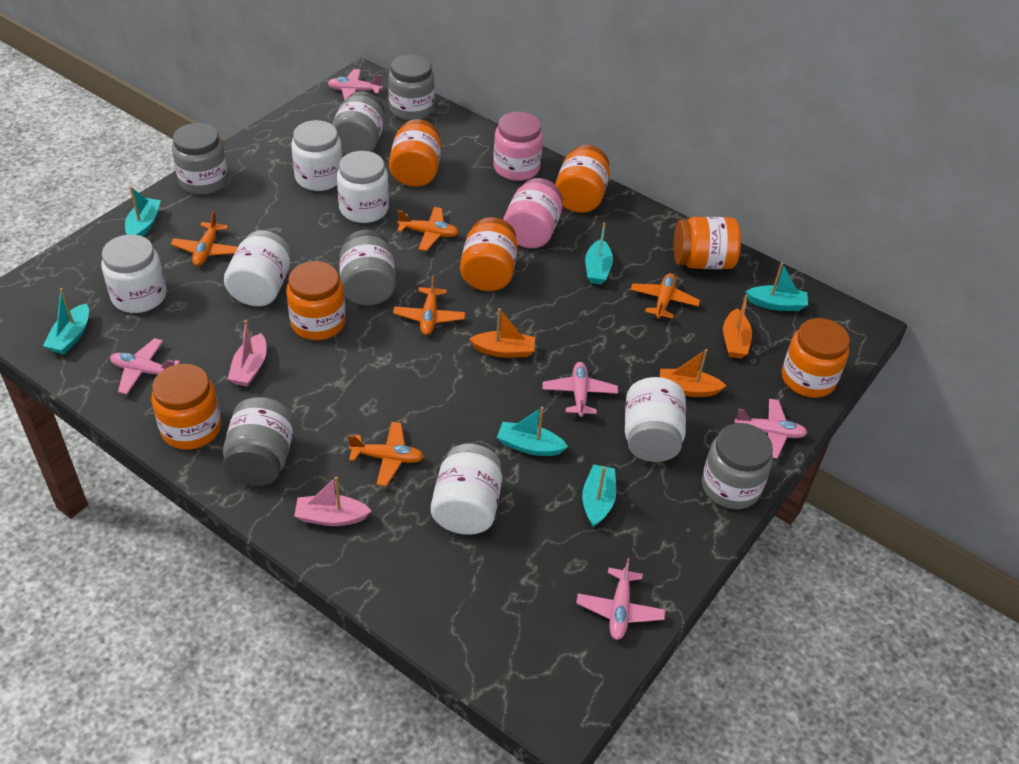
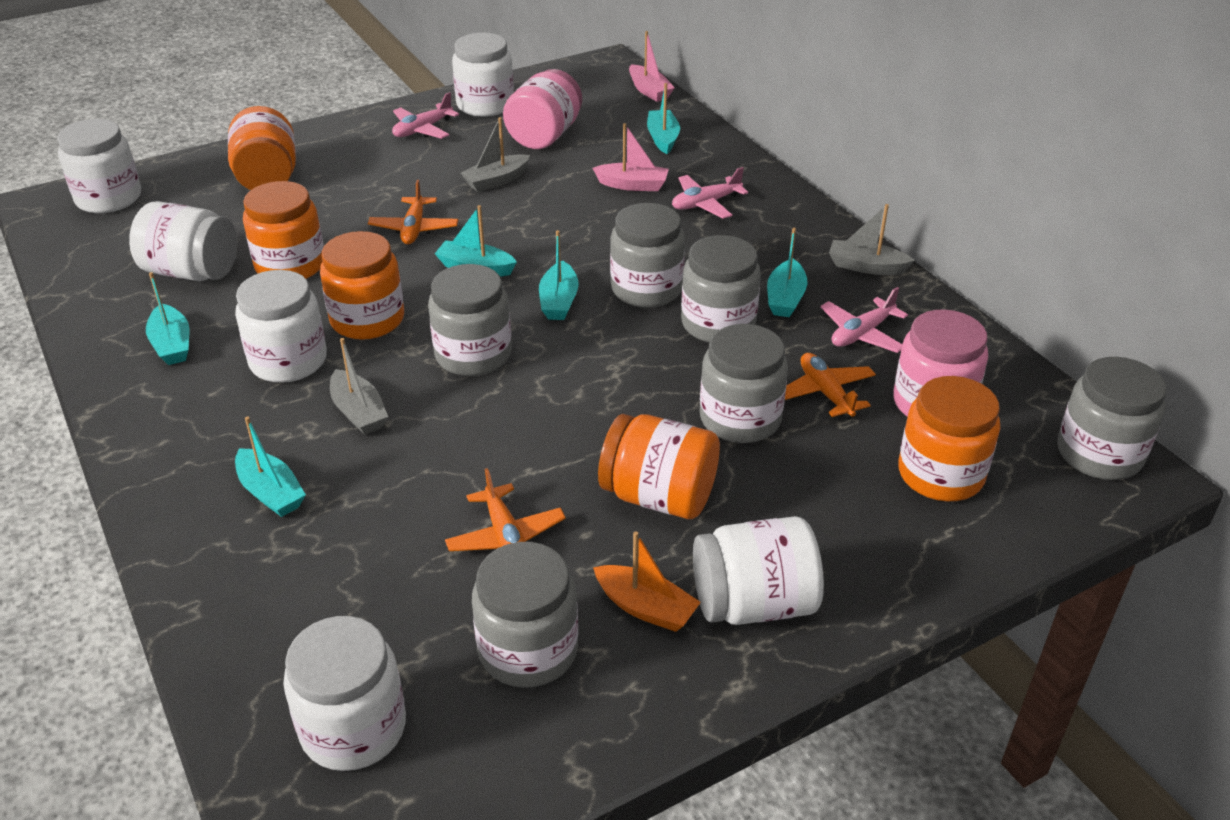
grey boat: none = 0 -> [330,338,388,435] [461,117,530,192] [829,204,915,275] = 3
orange boat: [470,308,535,358] [660,349,727,397] [723,295,752,359] = 3 -> [593,531,701,632] = 1
orange jar: [151,364,221,450] [286,261,346,340] [389,119,441,187] [460,217,518,291] [555,145,610,213] [673,217,741,269] [782,318,850,398] = 7 -> [228,106,296,190] [243,181,324,279] [320,231,404,340] [598,414,720,519] [899,376,1000,501] = 5
orange plane: [171,211,238,266] [348,422,424,486] [393,276,465,335] [397,207,459,251] [630,273,700,320] = 5 -> [368,180,458,244] [445,468,566,551] [785,353,876,420] = 3
pink plane: [110,338,180,394] [328,69,383,100] [543,362,618,418] [576,558,665,640] [734,399,807,459] = 5 -> [392,92,459,139] [672,167,748,219] [820,287,908,353] = 3

